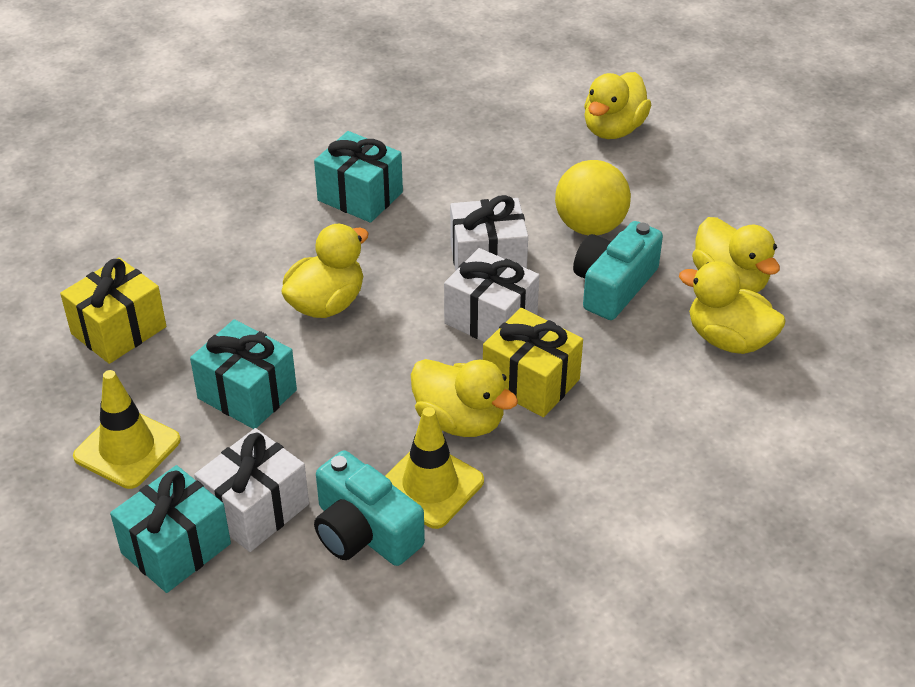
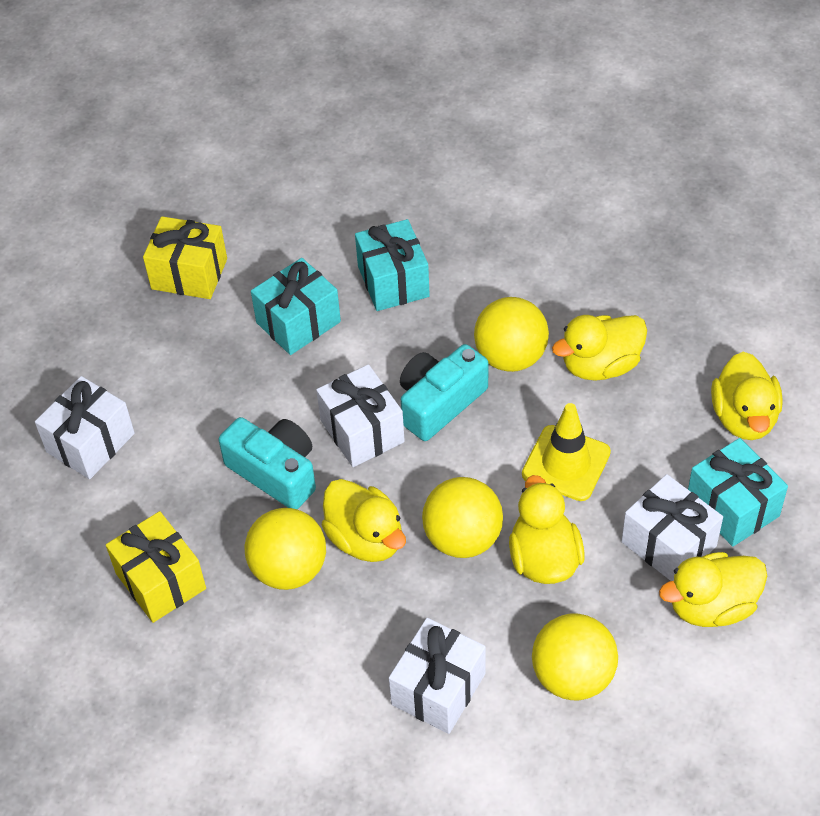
white gift: [194,428,309,552] [444,248,539,342] [450,195,528,270] = 3 -> [35,376,135,479] [316,364,405,467] [389,618,486,734] [621,474,723,581] = 4
yellow ball: [555,160,631,235] = 1 -> [245,508,326,590] [422,477,503,558] [474,297,549,372] [532,614,618,700] = 4
yellow traffic cone: [73,370,181,489] [385,407,484,529] = 2 -> [522,403,611,501] = 1

